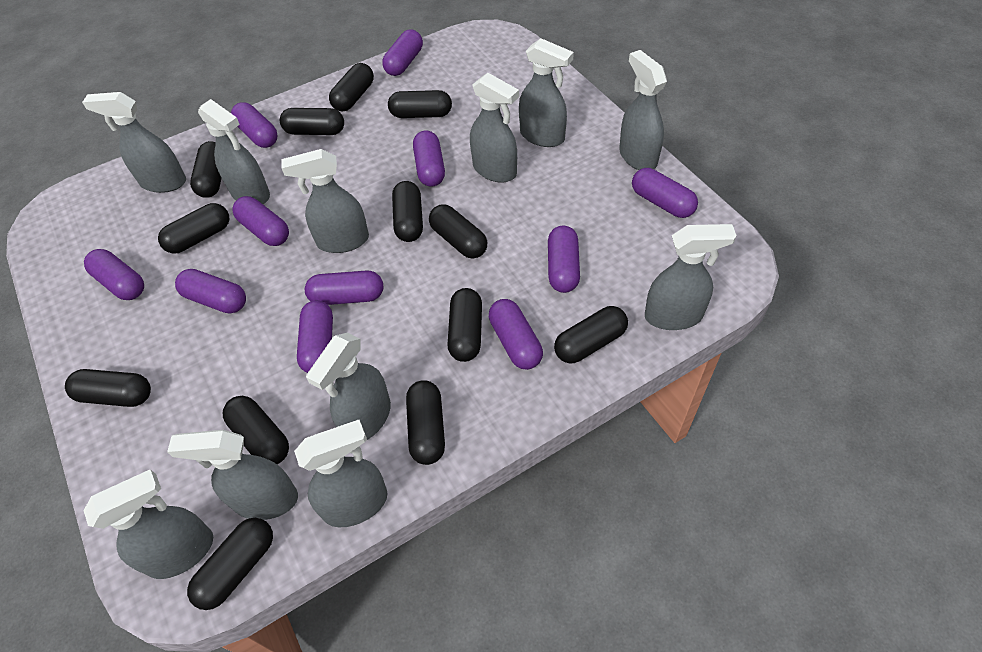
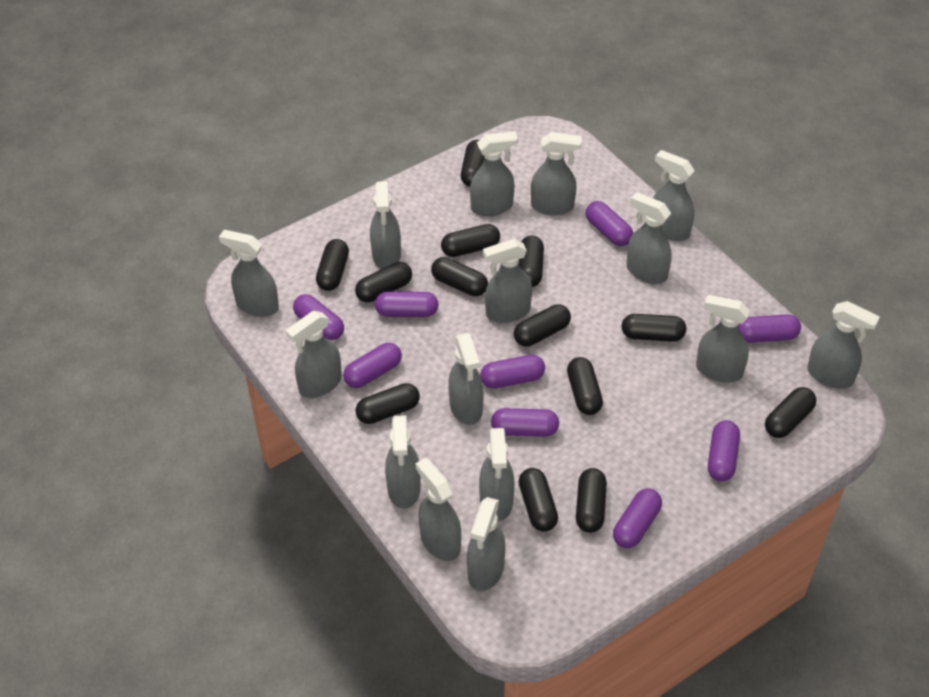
grey spray bottle: [82,92,186,193] [84,469,213,579] [167,430,298,520] [198,99,270,204] [281,149,369,253] [294,420,388,527] [306,333,391,440] [470,73,519,182] [519,38,574,147] [619,50,667,170] [645,224,737,330] = 11 -> [219,230,279,317] [286,311,342,398] [370,181,401,269] [385,415,421,509] [415,458,461,561] [448,333,483,425] [467,497,506,591] [470,131,518,216] [479,428,514,521] [483,239,532,323] [531,132,582,215] [627,192,672,284] [653,150,695,241] [696,295,750,383] [807,301,880,388] = 15
purple capsule: [84,249,144,300] [175,269,246,314] [231,102,277,148] [232,196,289,246] [297,300,333,373] [305,270,383,305] [382,29,423,76] [413,131,445,187] [489,299,543,370] [548,225,580,293] [632,168,698,218] = 11 -> [293,294,344,340] [343,343,402,388] [375,291,438,317] [480,355,545,389] [491,408,559,437] [585,201,633,246] [613,489,662,548] [708,420,740,482] [739,314,801,343] = 9

